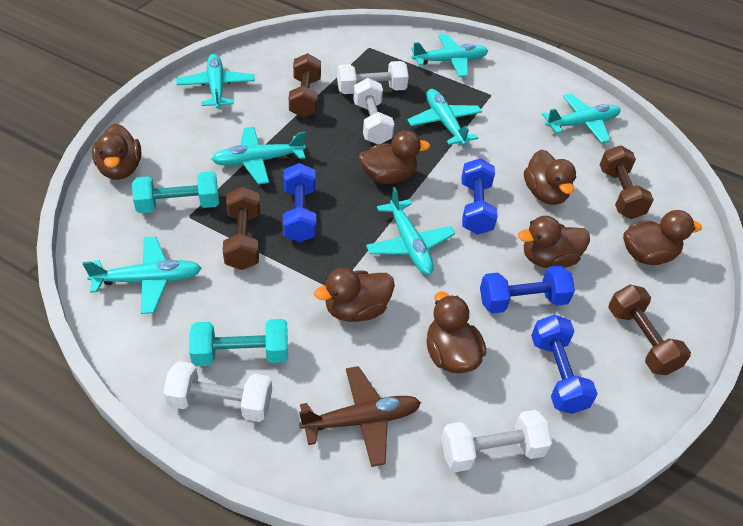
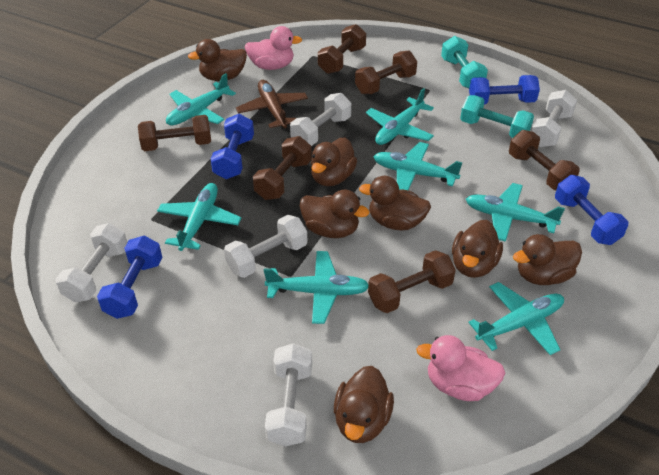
brown dumbbell: [223,187,261,270] [289,53,321,118] [600,145,654,219] [608,285,691,375] = 4 -> [138,115,211,151] [253,136,312,200] [318,24,366,74] [355,51,417,94] [368,250,456,313] [509,130,580,190] = 6
pink duck: none = 0 -> [245,26,302,70] [416,335,505,401] = 2
white dumbbell: [163,361,272,422] [337,61,409,94] [353,78,394,144] [441,410,552,472] = 4 -> [56,223,127,302] [224,215,307,278] [265,343,312,446] [290,93,351,146] [530,90,577,147] = 5

